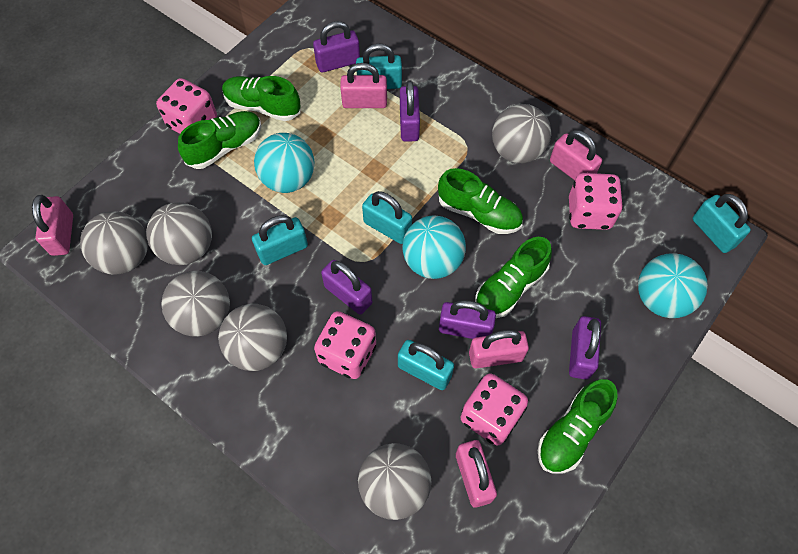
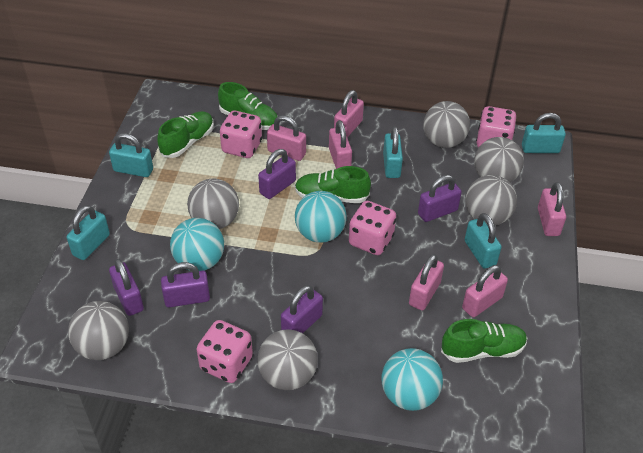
green shoe: [178,111,262,169] [222,76,301,121] [438,168,523,234] [475,237,552,318] [538,379,617,473] = 5 -> [157,111,214,158] [218,82,278,130] [295,166,371,203] [441,319,527,363] = 4
pink padlock: [32,195,73,256] [340,63,387,108] [456,440,497,508] [469,330,529,368] [550,130,602,180] = 5 -> [267,115,306,161] [329,120,352,169] [334,90,364,137] [409,254,444,310] [462,265,508,317] [538,182,566,236] = 6

